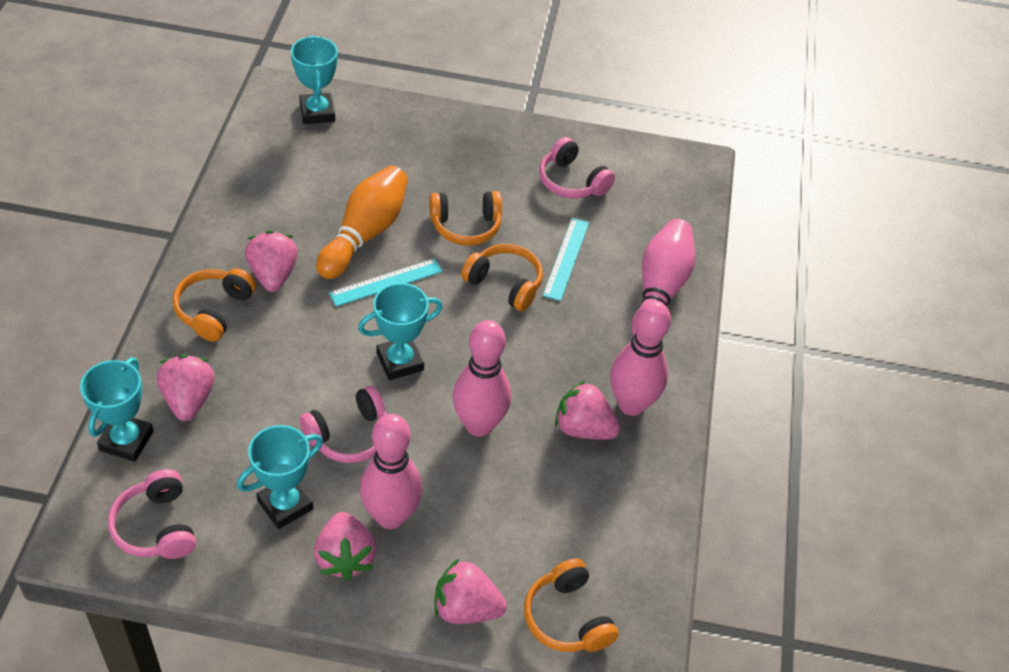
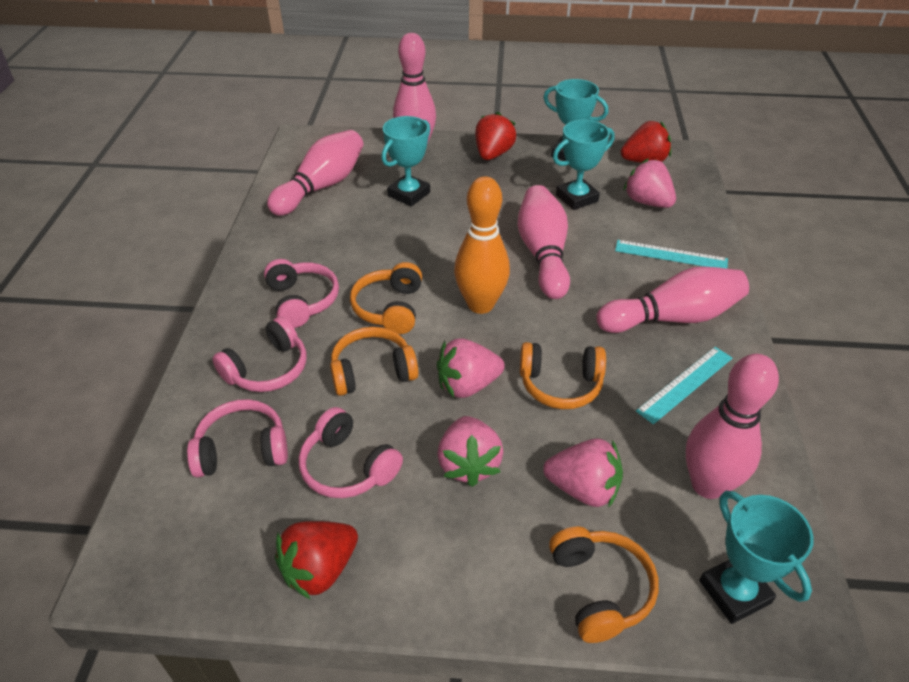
pink bowling pin: [360,414,422,529] [453,320,511,437] [610,300,671,416] [631,219,695,336] = 4 -> [267,130,363,216] [393,33,436,145] [518,185,570,299] [596,266,749,333] [686,354,779,499] = 5
pink headphones: [108,469,196,559] [300,386,387,463] [539,137,615,198] = 3 -> [187,399,288,477] [212,317,306,392] [264,259,339,328] [299,407,403,498] = 4
pink strawberry: [157,355,215,421] [245,230,298,292] [314,512,376,581] [434,558,507,624] [555,380,620,440] = 5 -> [437,338,505,398] [437,416,503,487] [543,438,623,508] [623,158,676,208] = 4
red strawberry: none = 0 -> [275,521,358,600] [475,112,516,160] [621,121,671,163] = 3

